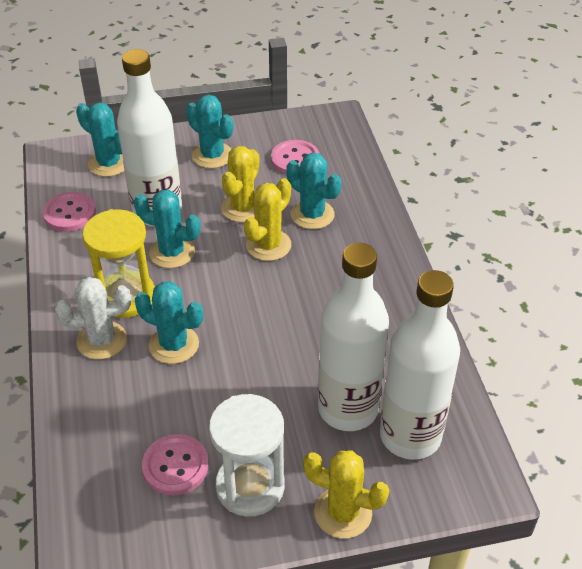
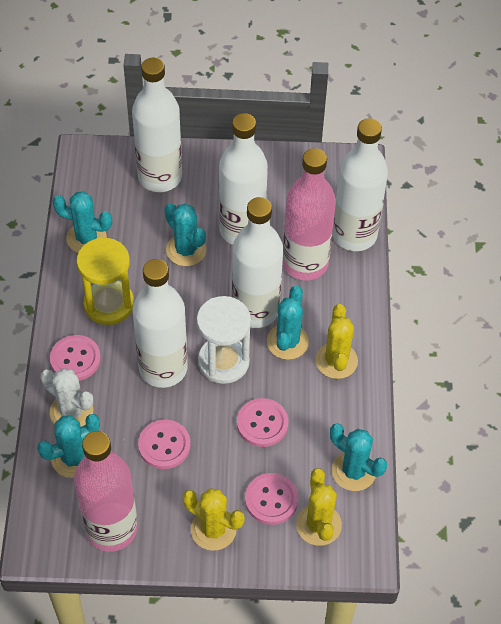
pink bottle: none = 0 -> [74,431,138,552] [283,148,336,281] = 2
pink button: [42,192,96,232] [142,434,209,495] [271,140,319,174] = 3 -> [50,335,101,381] [138,420,191,469] [237,398,288,447] [245,473,298,525] = 4
white bottle: [117,49,182,226] [318,243,389,431] [380,270,460,460] = 3 -> [132,57,182,192] [132,259,188,388] [219,113,268,245] [232,197,283,328] [333,118,388,251] = 5

